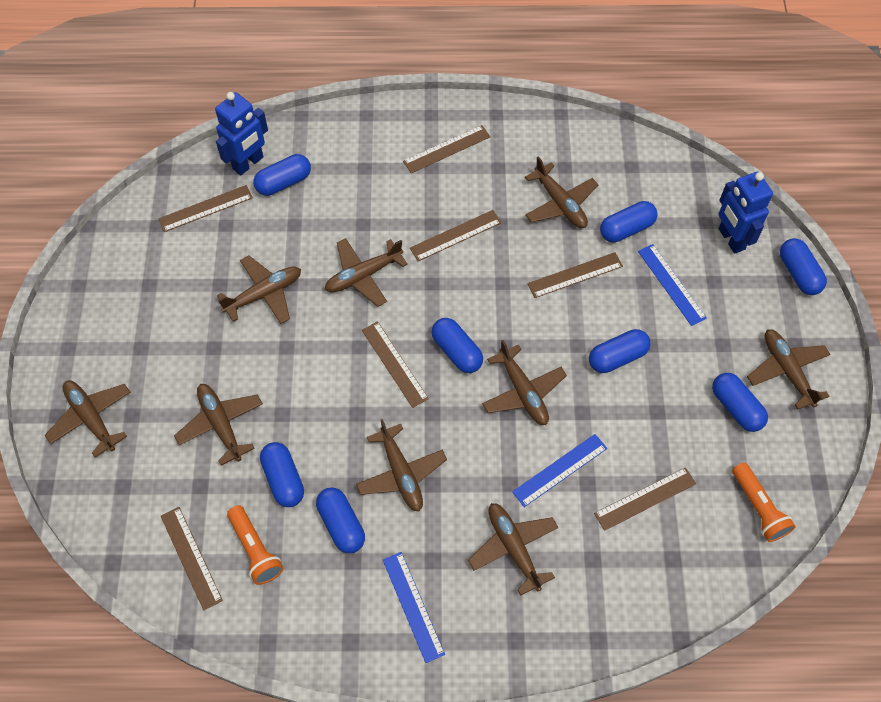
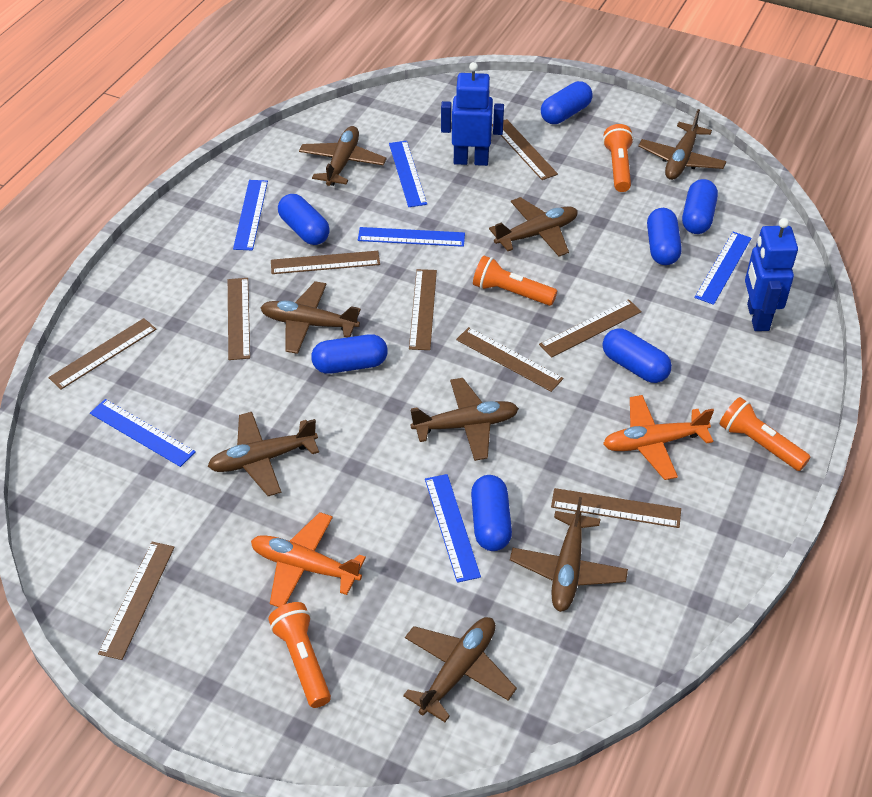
blue capsule: [253,154,311,196] [260,442,304,507] [316,487,365,553] [431,318,483,373] [589,329,651,373] [600,201,658,243] [712,373,768,432] [780,238,827,295] = 8 -> [278,194,330,245] [311,334,388,374] [471,475,512,551] [541,81,593,124] [603,328,672,383] [647,208,682,265] [682,179,718,234] = 7
blue ruler: [383,552,445,663] [512,434,607,507] [638,244,707,326] = 3 -> [90,399,196,467] [233,180,268,250] [358,227,465,247] [389,141,427,207] [425,474,481,583] [694,232,751,305] = 6
brown plane: [45,380,130,458] [174,384,263,466] [217,256,301,324] [325,238,408,307] [356,419,447,511] [468,503,559,596] [482,340,567,425] [525,156,598,228] [747,329,831,409] = 9 -> [208,412,319,496] [260,281,361,354] [299,126,387,186] [403,617,517,722] [410,378,519,461] [489,197,578,257] [510,497,628,612] [638,109,726,180] = 8
brown ruler: [158,185,253,232] [161,507,223,611] [362,321,429,408] [403,125,490,173] [410,210,501,261] [528,252,623,298] [594,467,696,531] = 7 -> [49,318,157,390] [98,542,175,660] [228,278,250,360] [271,251,380,274] [409,269,437,350] [456,327,563,392] [492,119,558,180] [539,299,642,357] [551,488,681,528] = 9
orange flashlight: [227,505,283,585] [732,463,796,542] = 2 -> [268,602,331,708] [473,256,557,306] [603,124,634,192] [719,397,810,471] = 4
orange plane: none = 0 -> [251,512,366,607] [603,395,714,480] = 2

